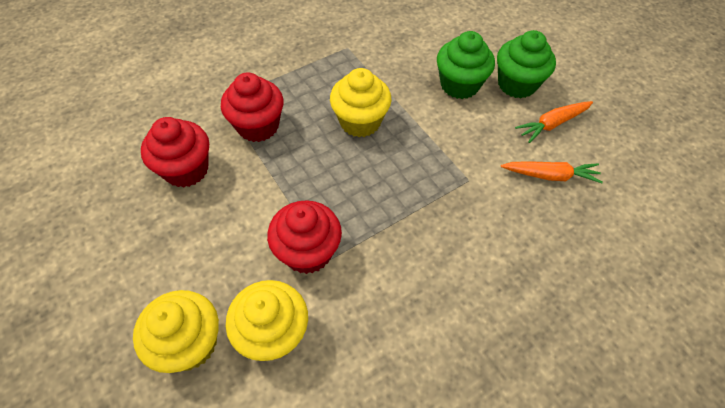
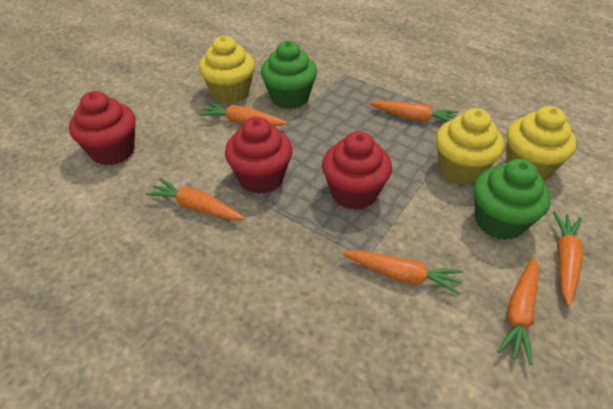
orange carrot: [501,161,603,183] [515,101,593,143] = 2 -> [146,178,245,220] [199,103,288,126] [342,250,464,295] [369,100,459,122] [497,257,539,365] [553,211,583,306] = 6

